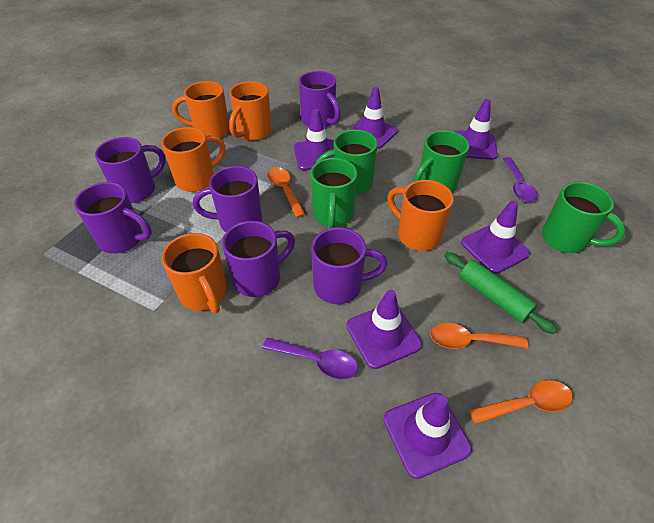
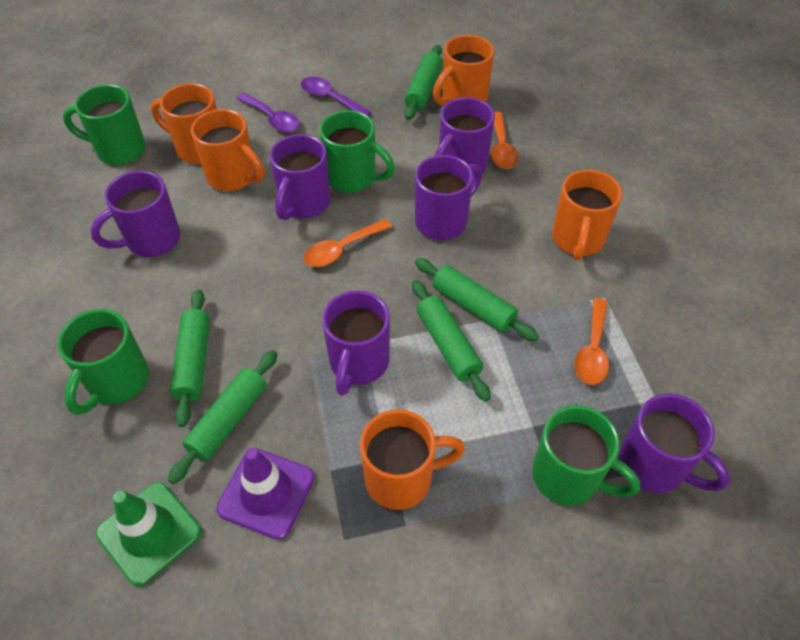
green rolling pin: [444,252,557,334] = 1 -> [168,350,277,484] [170,289,210,427] [405,45,443,120] [412,280,491,402] [415,258,539,341] = 5
green traffic cone: none = 0 -> [96,482,201,586] = 1
purple traffic cone: [294,108,334,170] [346,290,422,369] [349,87,398,149] [383,393,472,479] [454,99,498,160] [461,201,530,274] = 6 -> [216,448,315,540] = 1

